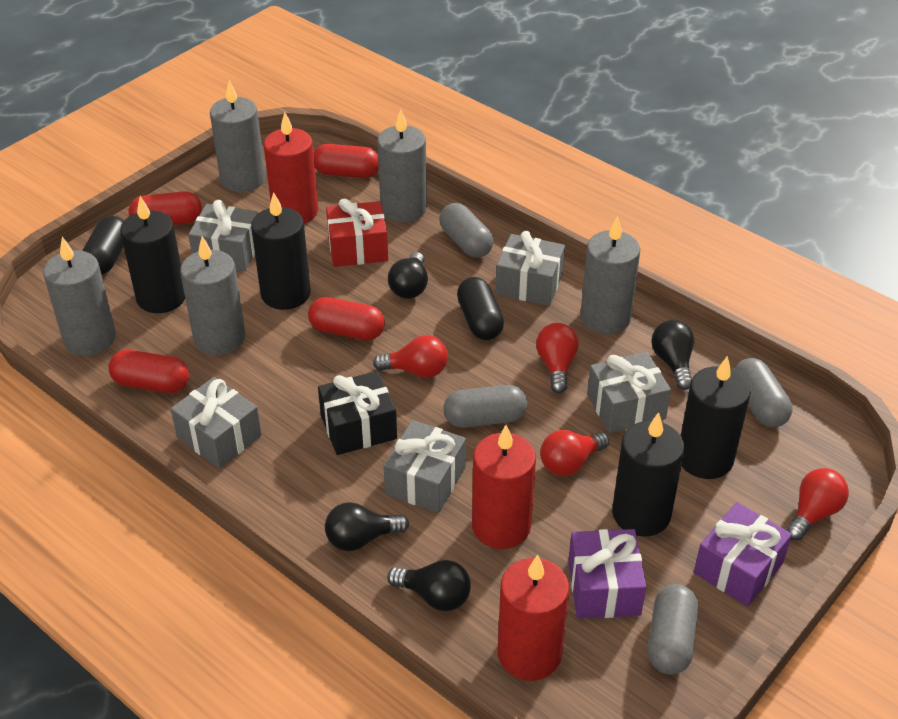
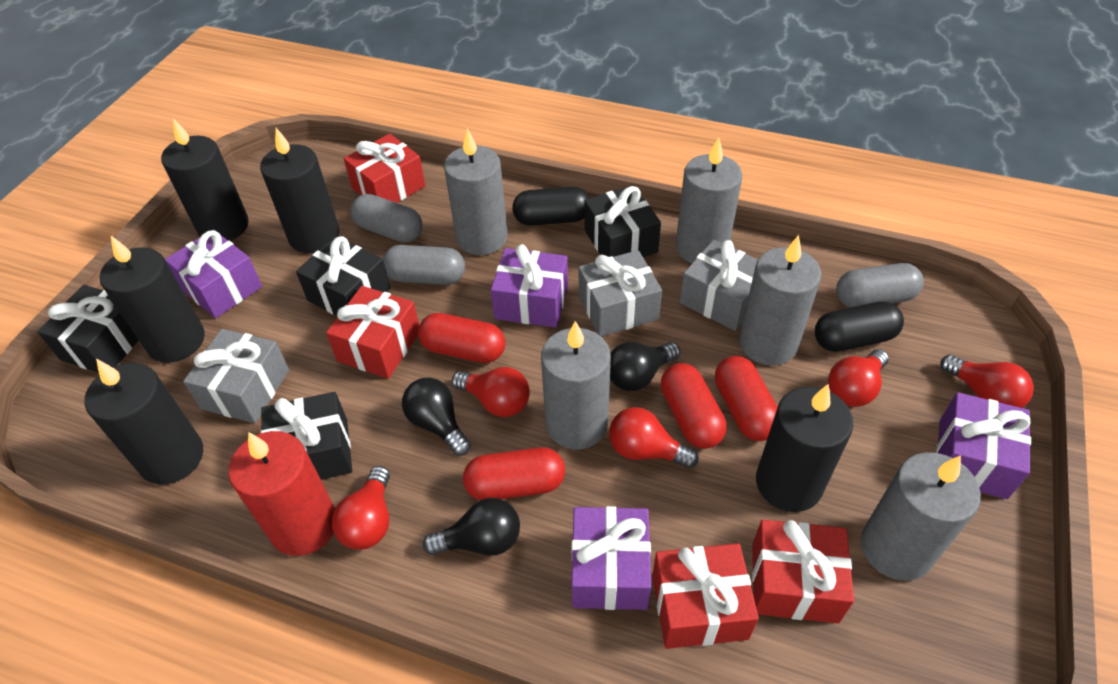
black candle: [120,196,185,313] [251,192,311,310] [612,412,684,537] [681,356,751,479] = 4 -> [84,359,203,485] [99,236,205,363] [161,119,249,241] [260,128,340,253] [756,384,853,512] = 5
black gift: [318,371,397,455] = 1 -> [38,285,139,373] [261,392,352,480] [296,236,391,316] [584,185,661,257] = 4
black light bulb: [325,502,409,551] [387,560,471,611] [388,252,428,299] [651,320,694,390] = 4 -> [402,378,471,456] [423,498,520,556] [610,342,680,391] = 3
grey capsule: [439,203,493,258] [444,385,527,428] [648,584,698,675] [734,358,792,427] = 4 -> [350,194,423,243] [383,245,465,285] [836,263,924,307] = 3
grey gift: [171,377,262,469] [188,200,258,271] [383,420,466,513] [495,231,565,306] [587,352,671,433] = 5 -> [183,329,289,423] [579,250,662,337] [680,239,758,331] = 3
purple gift: [568,529,646,619] [694,502,792,606] = 2 -> [165,229,262,318] [491,244,568,328] [571,506,651,610] [936,392,1031,499] = 4
red candle: [264,112,318,224] [472,425,536,549] [498,555,569,681] = 3 -> [229,431,335,556] = 1
red gift: [326,198,388,267] = 1 -> [326,286,419,379] [344,134,426,203] [652,543,759,649] [752,520,854,623] = 4
red light bulb: [373,335,448,378] [536,323,579,393] [540,430,609,476] [786,468,849,541] = 4 -> [332,466,390,550] [452,367,530,417] [609,407,699,469] [828,349,889,407] [940,354,1034,408] = 5

